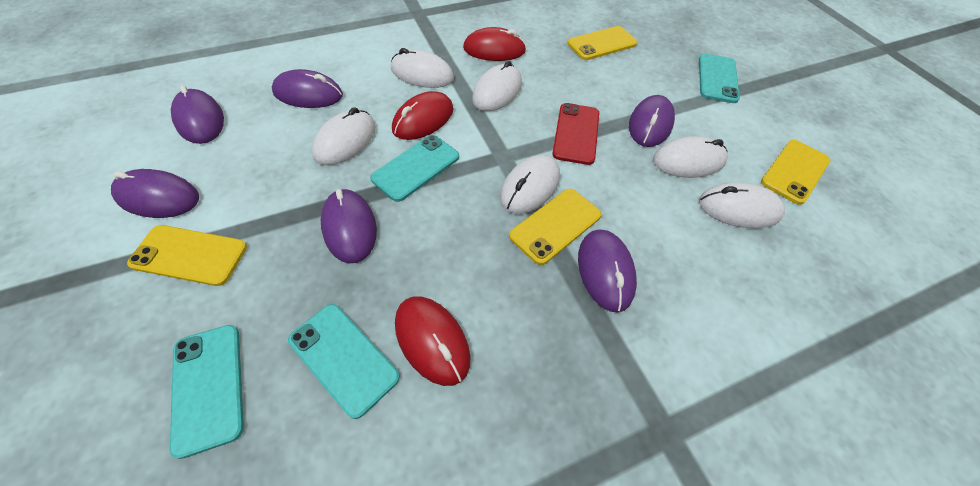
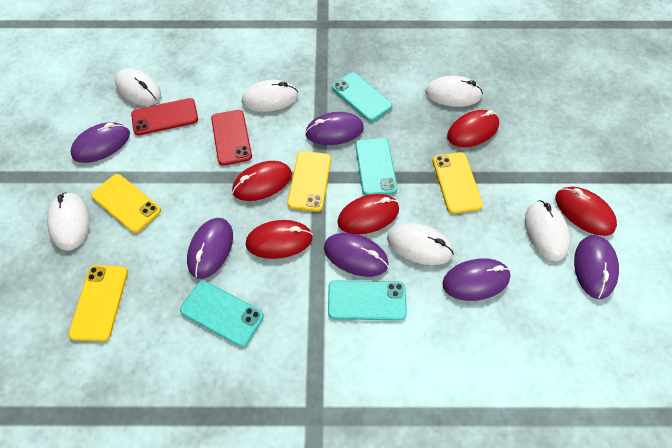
red mouse: [392,91,454,140] [395,296,471,386] [463,27,526,61] = 3 -> [232,161,292,201] [246,220,313,259] [337,194,399,234] [447,110,499,147] [555,187,617,236] = 5
red phone: [552,103,599,165] = 1 -> [131,98,198,135] [211,110,252,166] = 2

